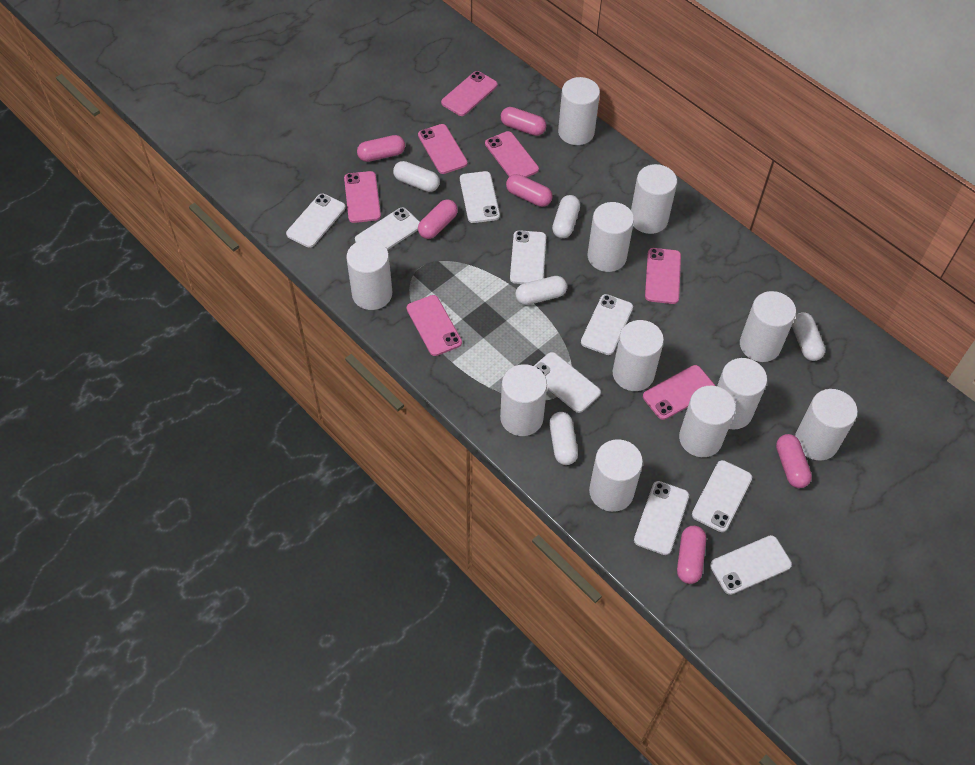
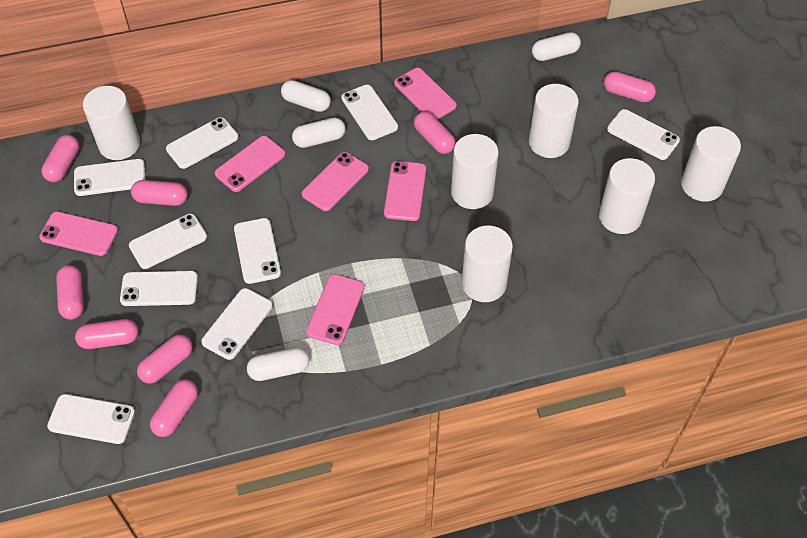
pink capsule: [357,135,405,162] [418,199,458,239] [501,107,546,136] [506,174,552,207] [677,526,706,584] [776,434,812,488] = 6 -> [41,135,79,182] [56,265,84,320] [75,319,138,349] [131,180,188,206] [137,334,193,384] [150,379,198,437] [414,112,456,154] [603,72,656,103] = 8
pink phone: [344,171,381,223] [407,295,462,356] [418,124,468,174] [441,71,498,116] [485,131,539,178] [643,365,715,420] [645,248,681,304] = 7 -> [39,212,118,256] [215,136,285,192] [302,152,369,211] [306,274,365,345] [384,161,426,221] [394,68,457,120] = 6
white capsule: [393,161,440,192] [515,276,567,305] [549,412,578,465] [552,195,580,238] [792,312,825,361] = 5 -> [247,348,309,381] [281,80,331,112] [292,118,346,148] [532,32,581,61] = 4
white cylinder: [346,239,392,310] [500,364,547,436] [558,77,600,145] [588,202,634,272] [589,439,643,512] [613,320,664,391] [631,164,677,234] [679,386,736,457] [717,358,767,430] [740,291,796,362] [795,389,858,461] = 11 -> [83,86,140,160] [451,134,499,209] [462,225,513,302] [529,84,579,158] [599,158,655,234] [681,126,741,202] = 6

